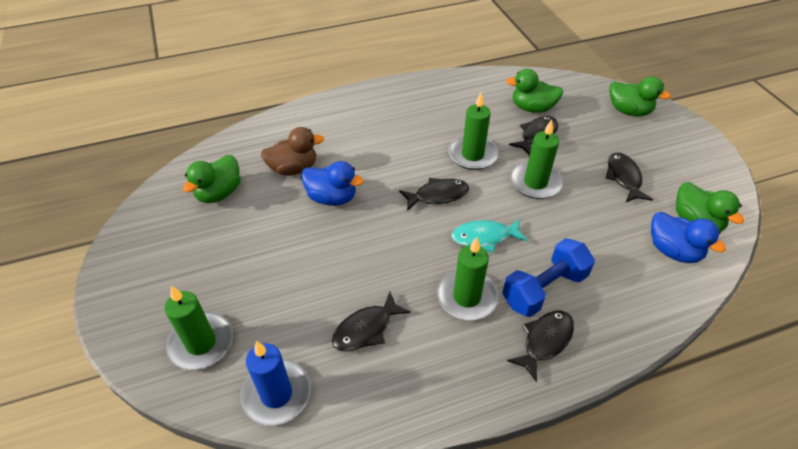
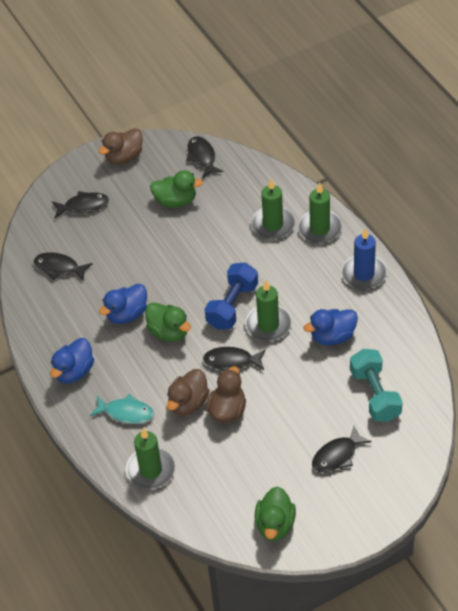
blue duck: [301,161,364,206] [651,212,726,263] = 2 -> [50,338,94,384] [99,284,147,324] [304,309,358,345] = 3
brown duck: [261,127,324,176] = 1 -> [99,128,143,165] [167,369,210,416] [206,366,246,423] = 3
green duck: [183,155,241,203] [506,69,563,113] [610,76,671,116] [676,182,744,232] = 4 -> [145,302,191,342] [150,170,203,208] [254,487,296,541] = 3
turquoise dumbbell: none = 0 -> [350,349,403,422] = 1

